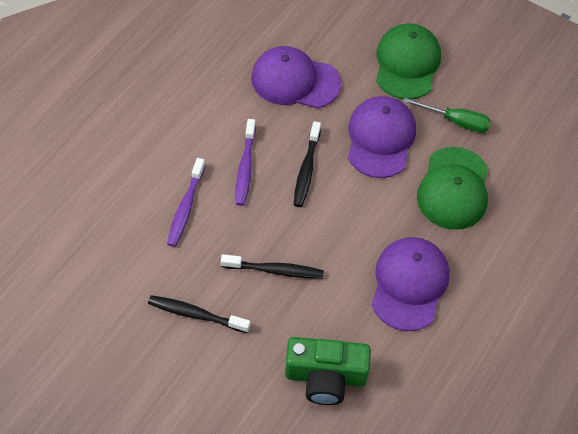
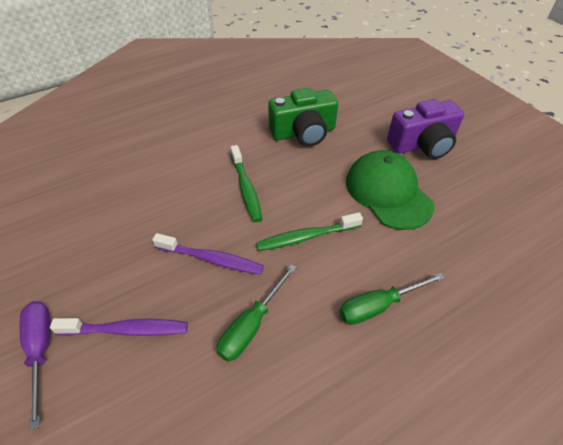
black toothbrush: [148,295,250,333] [221,254,324,279] [294,121,321,207] = 3 -> none = 0
green cap: [376,23,441,99] [417,147,488,230] = 2 -> [346,150,435,230] = 1
green screwdriver: [404,98,491,133] = 1 -> [217,264,297,361] [340,273,445,325] = 2
green toothbrush: none = 0 -> [230,145,262,222] [256,212,363,251] = 2
purple camera: none = 0 -> [387,99,464,159] = 1
purple cap: [251,46,341,108] [348,96,416,178] [371,237,450,331] = 3 -> none = 0
purple screwdriver: none = 0 -> [20,301,50,430] = 1

